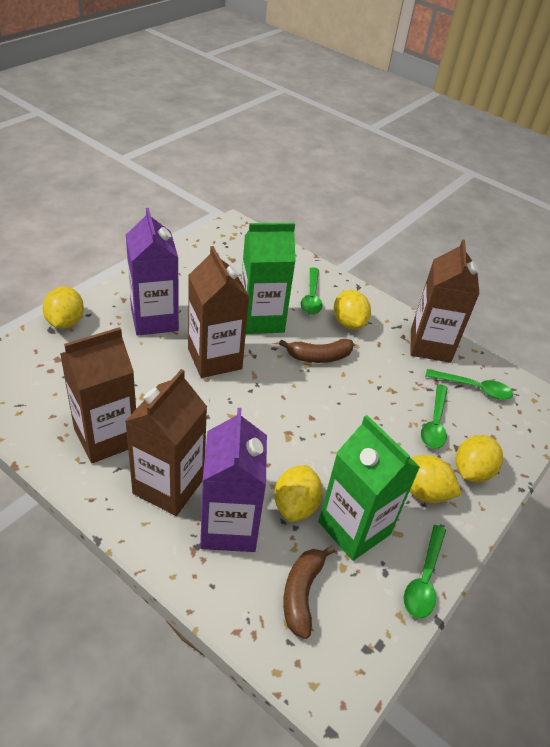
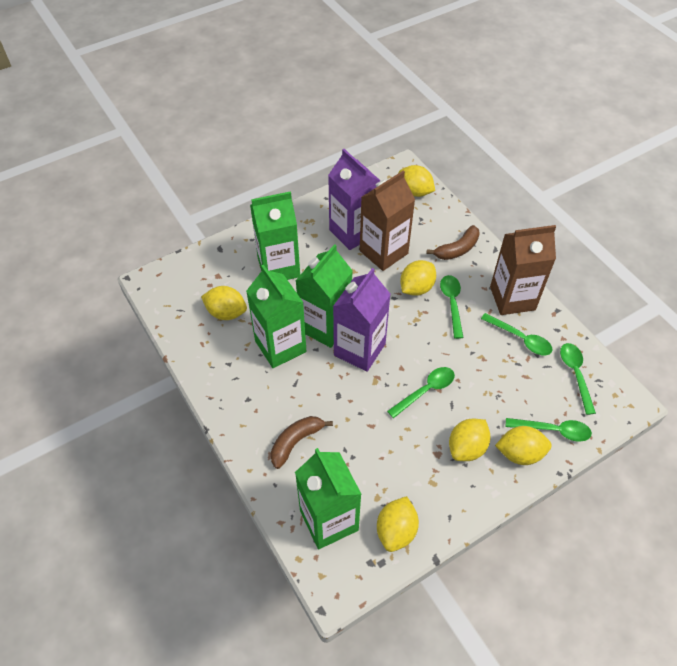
brown carton: [60,327,136,463] [125,369,207,516] [188,246,249,378] [410,239,480,363] = 4 -> [360,171,415,271] [490,225,556,315] = 2
green carton: [241,223,296,334] [319,415,420,561] = 2 -> [246,265,306,368] [250,191,300,280] [295,448,361,549] [296,244,353,348] = 4
green spoon: [301,268,322,315] [403,525,446,619] [421,384,448,449] [425,369,513,400] = 4 -> [387,367,455,418] [440,275,463,339] [481,313,552,356] [506,418,592,442] [560,343,596,415] = 5
yellow lemon: [43,286,84,329] [274,465,323,522] [334,290,371,329] [409,455,462,503] [455,435,503,482] = 5 -> [201,286,247,320] [377,496,419,552] [398,165,435,197] [400,260,436,296] [449,419,491,461] [495,426,552,465] = 6

